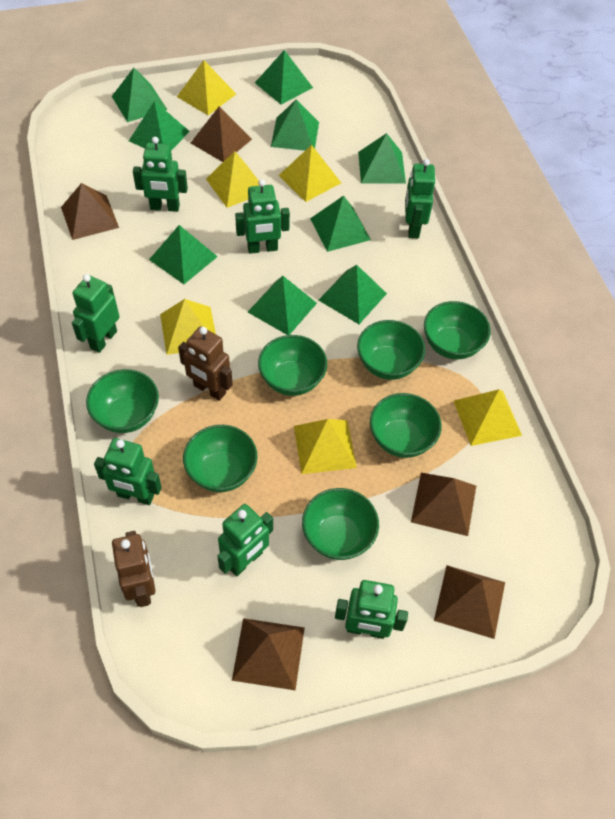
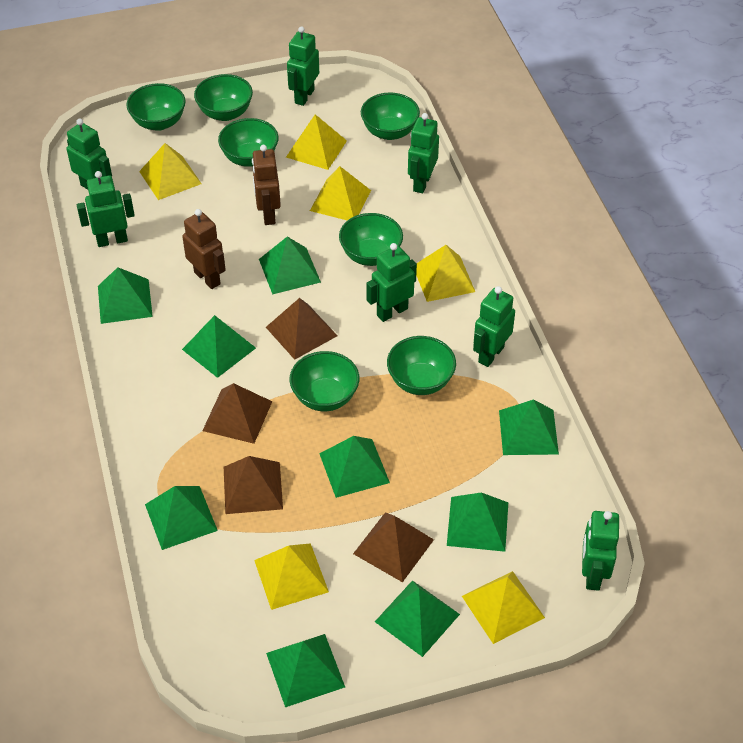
brown pyramid: [61,183,119,240] [191,106,252,162] [232,618,305,690] [411,473,476,536] [434,565,505,639] = 5 -> [202,383,272,444] [224,456,283,514] [266,298,338,360] [353,512,434,582] = 4

